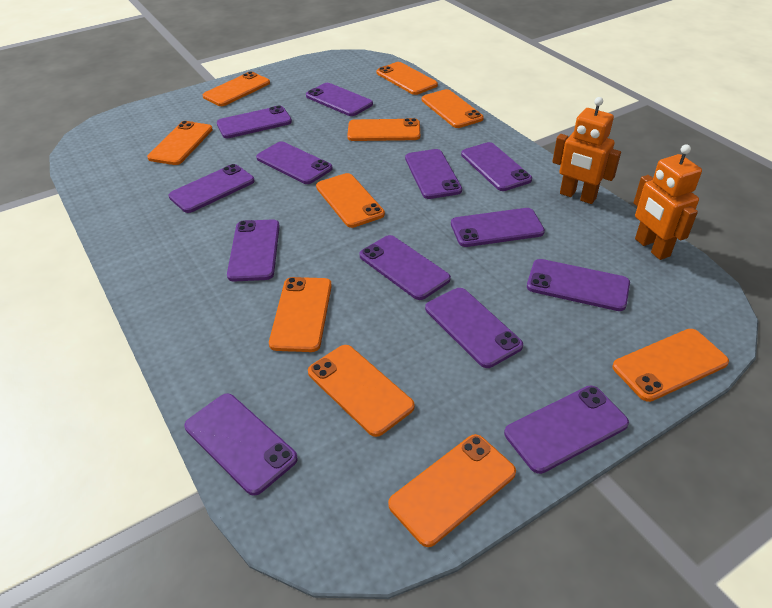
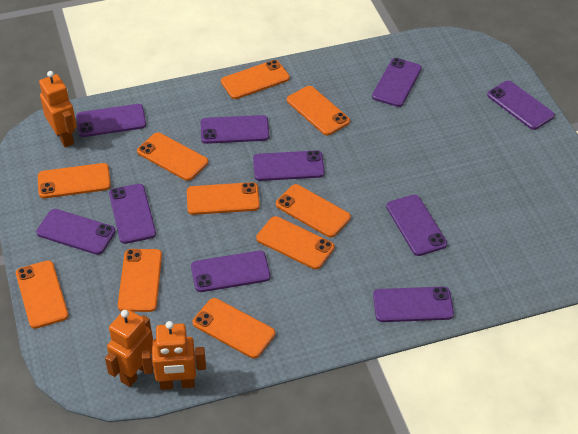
orange robot: [552,97,621,204] [634,144,702,260] = 2 -> [39,71,77,147] [105,309,153,387] [142,321,206,390] = 3
purple phone: [169,164,255,213] [184,393,298,496] [217,106,292,138] [227,219,280,282] [256,142,333,184] [306,83,373,116] [359,235,451,300] [405,149,462,199] [425,288,523,368] [451,208,545,247] [461,142,532,191] [504,386,629,474] [527,259,630,311] = 13 -> [36,209,116,255] [76,104,146,137] [109,184,156,244] [191,251,270,292] [201,115,269,144] [253,150,325,181] [372,58,422,107] [373,287,454,322] [386,195,447,256] [487,81,555,130] = 10

